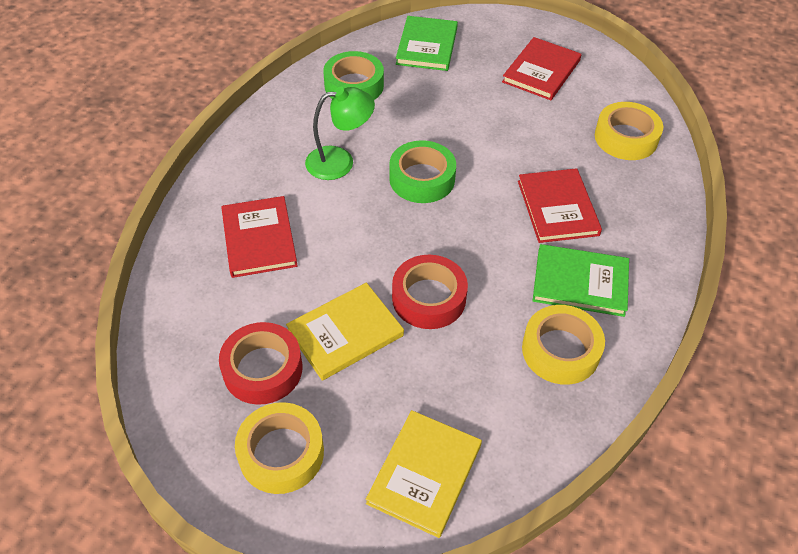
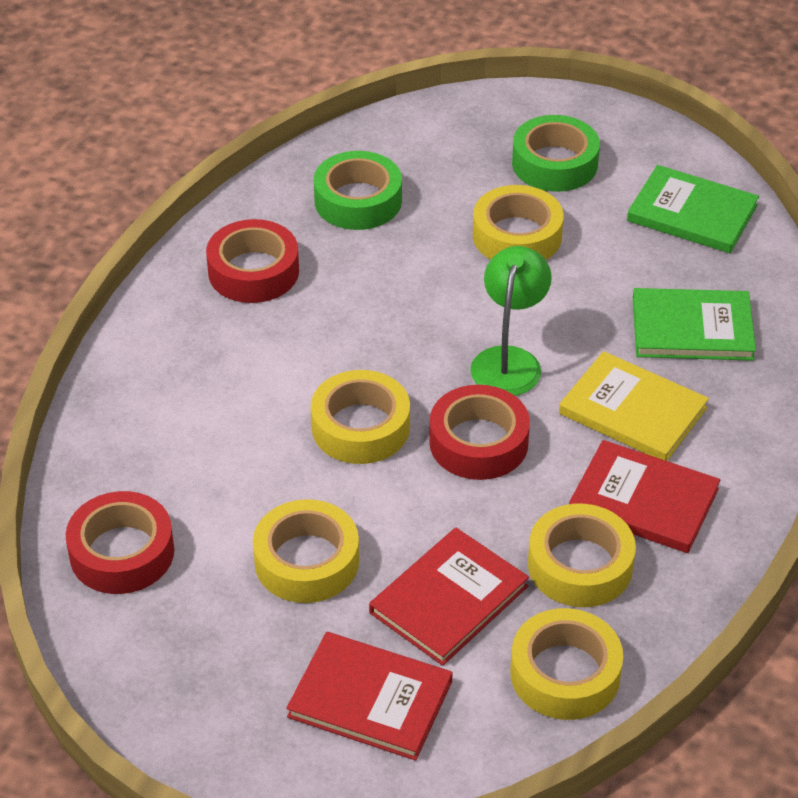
red tape: [219,322,302,405] [392,255,468,329] = 2 -> [66,491,174,594] [206,219,299,303] [429,385,530,480] = 3
yellow book: [286,283,404,381] [366,410,482,538] = 2 -> [559,351,709,461] = 1
yellow tape: [235,402,324,494] [522,305,605,385] [595,102,663,160] = 3 -> [253,499,359,603] [311,370,410,464] [473,185,564,260] [510,608,623,720] [528,504,636,607] = 5

